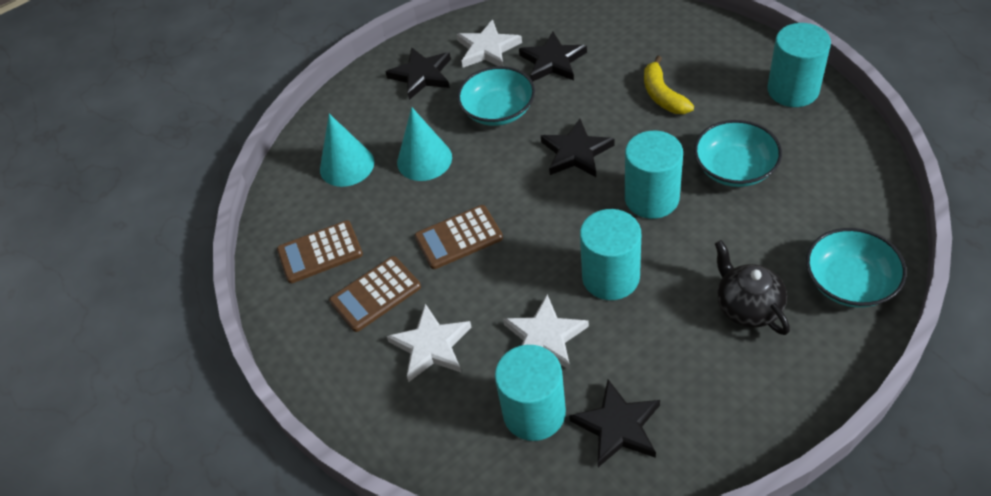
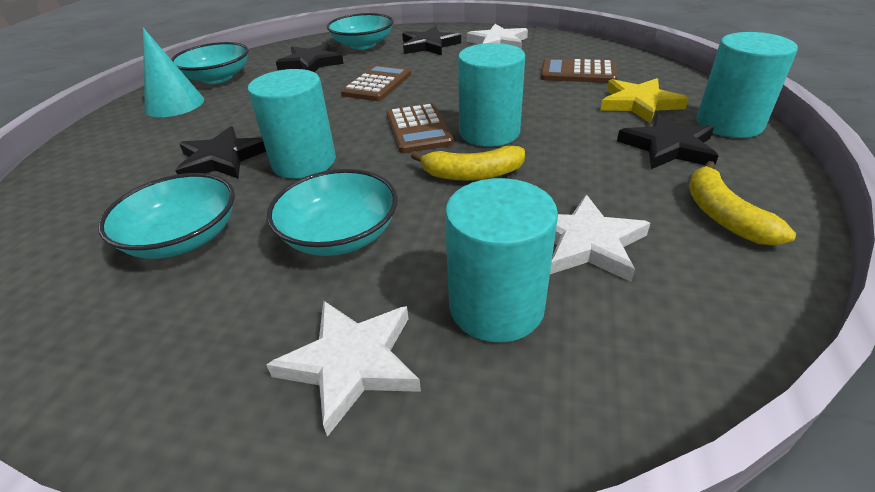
black teapot: [715,240,790,335] = 1 -> none = 0
turquoise bowl: [457,66,535,126] [694,120,782,187] [806,228,907,308] = 3 -> [98,173,235,259] [171,42,249,84] [267,169,398,256] [327,13,394,49] = 4
turquoise cone: [320,114,374,187] [397,107,452,181] = 2 -> [143,28,204,117] = 1
yellow banana: [644,56,694,114] = 1 -> [411,146,525,181] [689,161,796,245] = 2
yellow star: none = 0 -> [600,78,689,123] = 1

